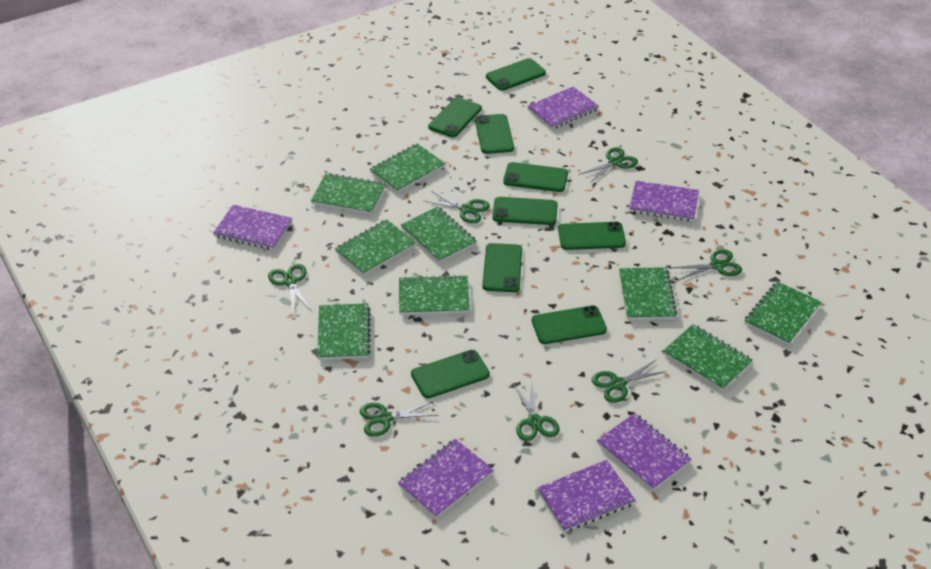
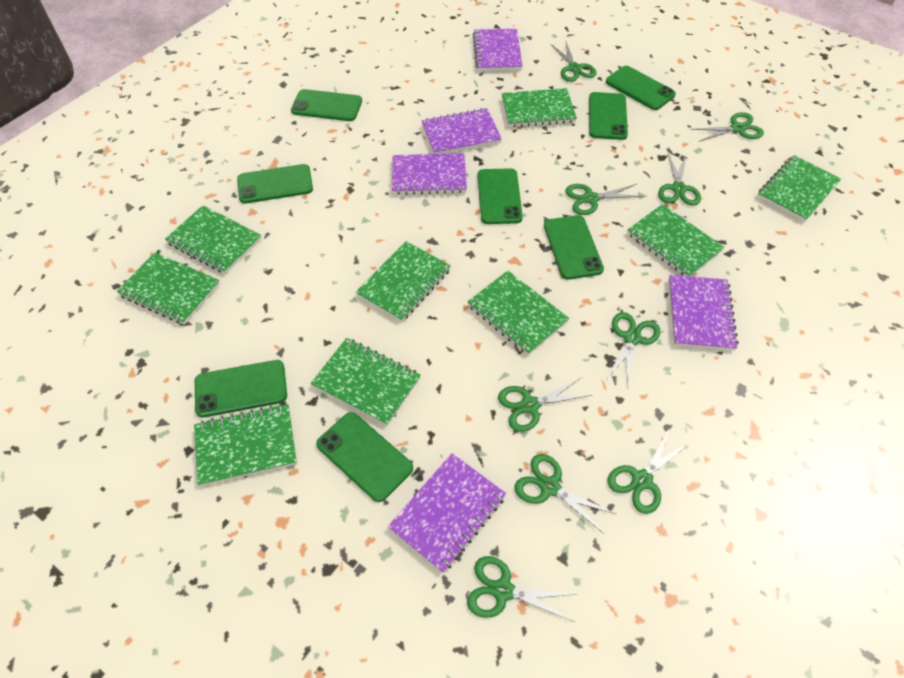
green phone: [411,350,490,398] [428,97,482,137] [475,114,514,154] [482,243,522,292] [486,58,546,91] [492,197,558,225] [503,162,568,192] [532,305,607,344] [558,222,626,250] = 9 -> [195,360,287,417] [237,164,313,204] [291,89,362,121] [316,412,413,502] [477,168,523,224] [544,215,604,279] [589,92,628,140] [606,66,676,110] = 8
green scissors: [268,264,311,313] [360,401,438,437] [424,191,490,223] [513,384,559,441] [579,147,638,183] [592,360,667,403] [672,249,742,280] = 7 -> [467,556,576,622] [498,377,593,432] [514,454,616,535] [551,42,597,82] [565,184,644,215] [606,312,660,386] [608,430,691,514] [658,154,701,206] [691,112,764,142] = 9
purple notebook: [213,205,292,250] [398,439,494,518] [527,86,599,129] [537,460,636,532] [597,413,691,490] [629,181,699,221] = 6 -> [388,453,506,573] [392,153,467,195] [422,108,502,154] [473,29,523,71] [669,275,739,351] = 5

